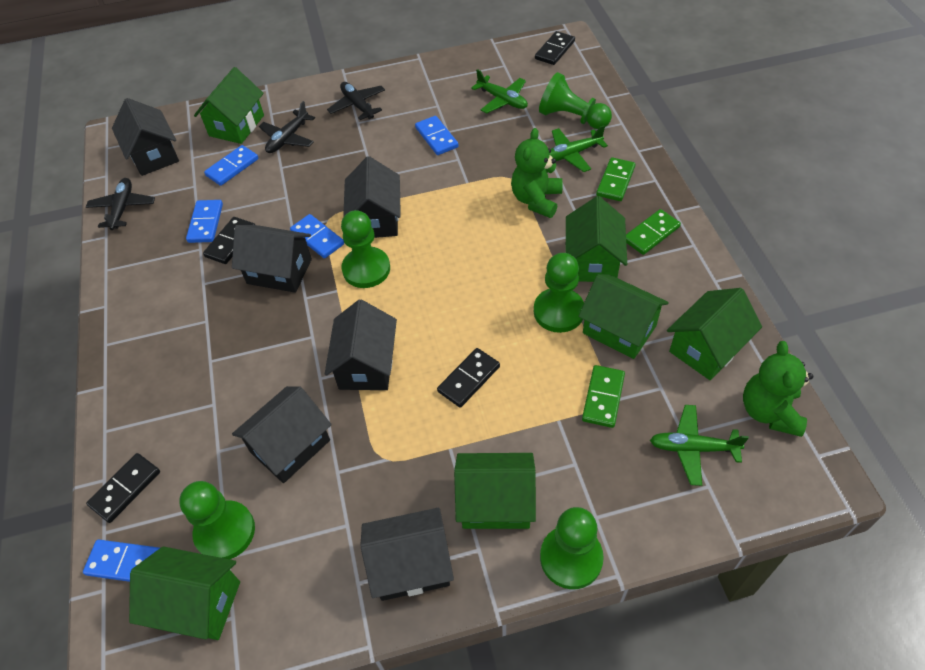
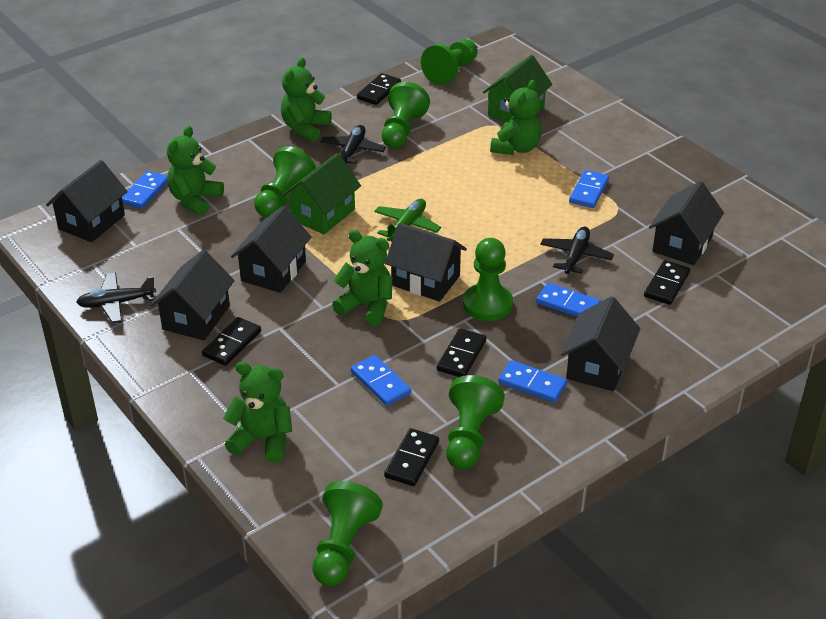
black domino: [86,453,160,523] [203,217,255,264] [437,348,500,408] [535,31,575,65] = 4 -> [202,317,261,366] [357,73,401,105] [384,428,439,486] [437,328,486,377] [644,260,690,305] = 5
green domino: [582,365,625,428] [596,157,635,201] [626,209,681,255] = 3 -> none = 0
green house: [129,546,240,640] [194,67,264,144] [454,453,536,529] [566,196,627,282] [578,274,669,359] [667,288,762,380] = 6 -> [282,153,361,234] [483,55,553,122] = 2
green pawn: [179,481,255,559] [341,210,390,288] [534,253,584,333] [539,72,612,129] [540,507,604,589] = 5 -> [254,146,316,217] [312,481,383,586] [382,82,430,148] [421,39,478,85] [446,375,505,470] [463,238,513,321] = 6
green plane: [471,69,528,114] [550,125,608,172] [650,405,749,486] = 3 -> [374,199,441,241] = 1
green teddy bear: [511,128,562,218] [743,341,813,437] = 2 -> [167,126,224,216] [223,362,292,463] [281,57,332,142] [332,230,392,326] [490,80,542,155] = 5

